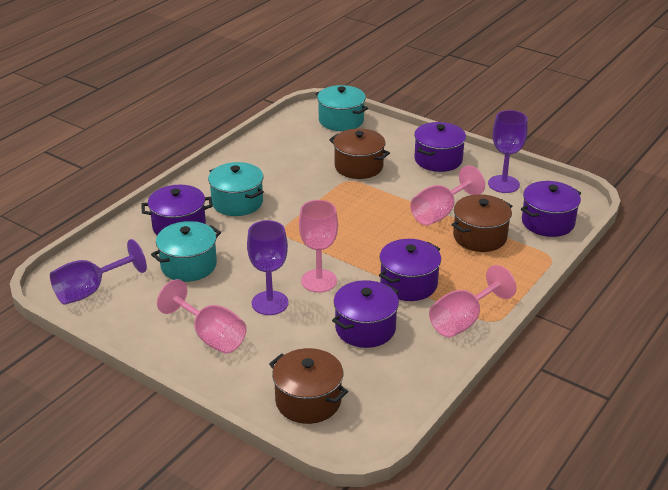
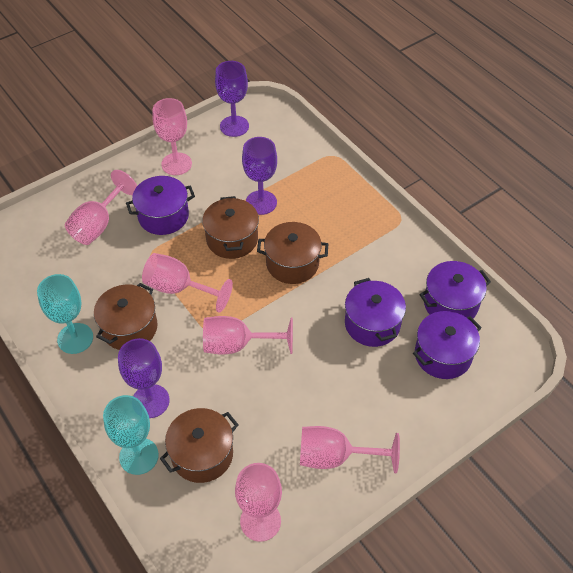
brown pot: [269,348,348,424] [329,129,390,179] [452,194,512,252] = 3 -> [94,283,158,350] [160,408,239,483] [202,196,259,259] [257,222,328,284] = 4
pink goblet: [157,279,247,354] [299,200,338,293] [410,165,485,225] [429,265,516,337] = 4 -> [65,170,137,245] [142,253,233,312] [153,98,192,175] [203,316,293,354] [235,463,282,542] [300,426,400,473] = 6
purple pot: [141,185,213,235] [332,280,399,348] [379,239,441,301] [414,122,466,172] [521,181,581,237] = 5 -> [126,176,195,235] [345,278,406,347] [413,311,482,379] [420,261,491,318] = 4
turquoise goblet: none = 0 -> [37,274,93,354] [103,395,159,475] = 2
turquoise pot: [151,221,221,282] [208,162,264,216] [315,85,368,131] = 3 -> none = 0

